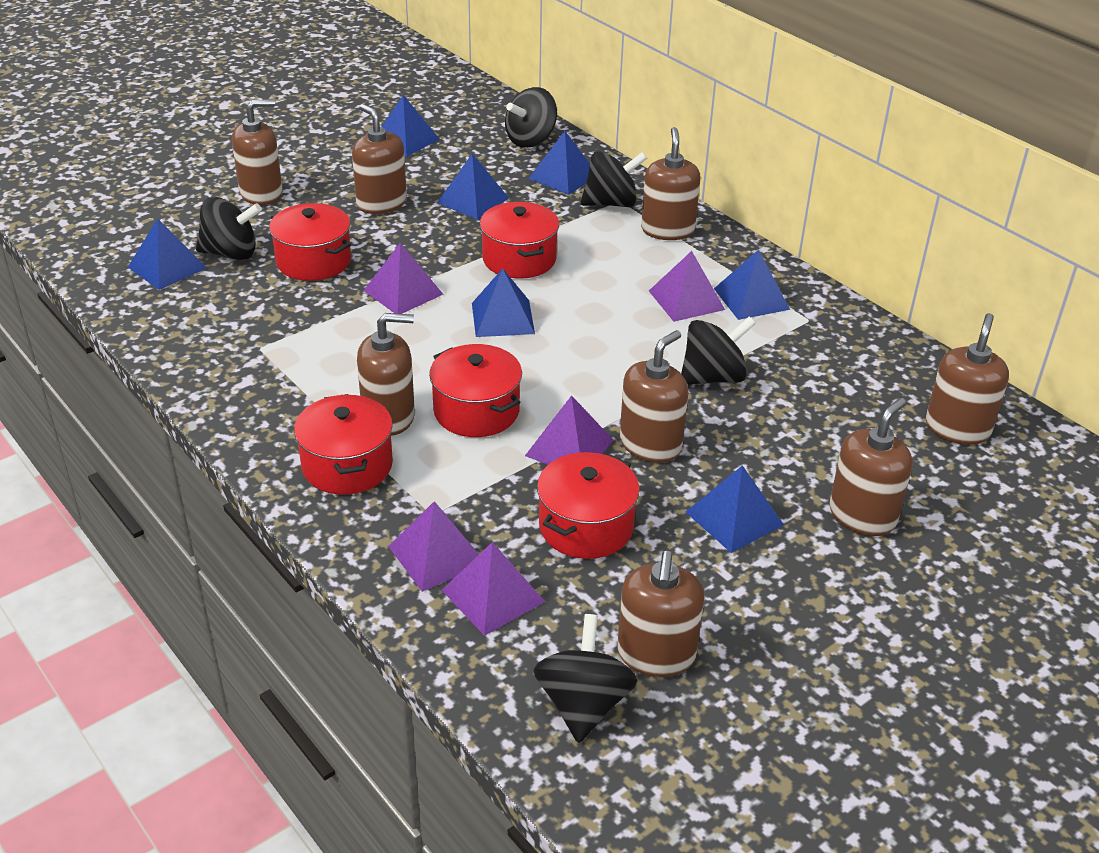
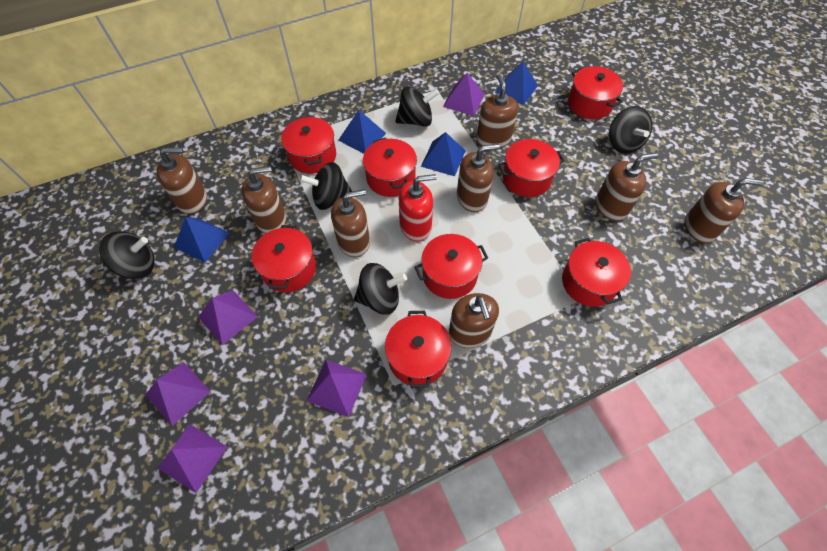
blue pyramid: [128,218,207,290] [382,95,439,157] [437,154,509,220] [472,268,535,337] [528,131,590,195] [686,465,784,553] [714,250,790,320] = 7 -> [174,217,229,263] [338,110,386,154] [421,132,466,176] [495,61,538,105] = 4
red pot: [269,203,351,281] [294,394,393,495] [429,344,522,437] [480,202,559,278] [537,452,640,559] = 5 -> [252,225,316,292] [281,116,336,174] [363,137,417,197] [385,311,452,388] [415,234,488,299] [498,139,565,197] [562,238,631,307] [568,66,623,119] = 8
red soap dispenser: none = 0 -> [399,174,437,242] = 1

